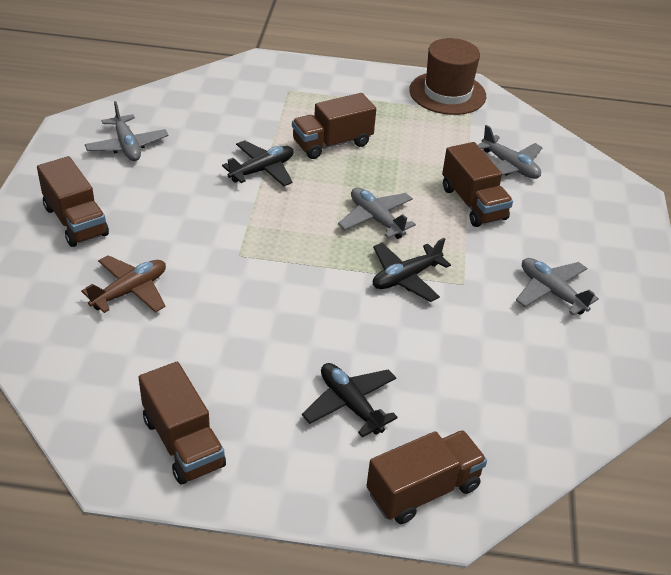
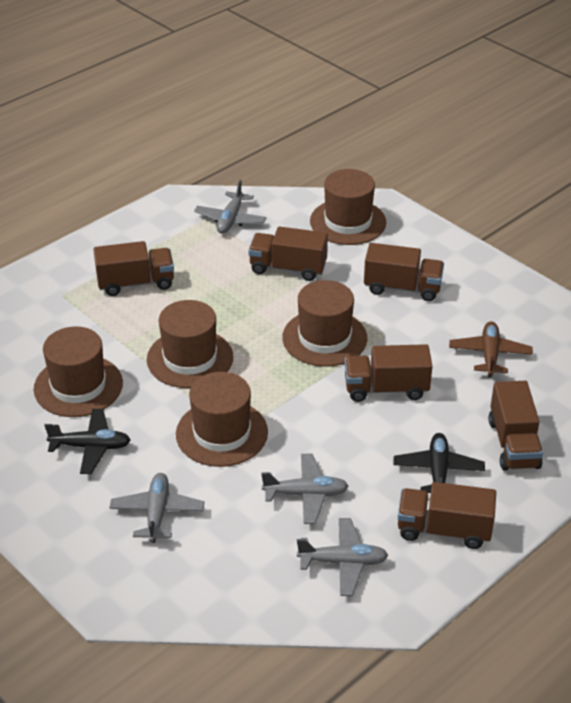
black plane: [222,140,293,186] [302,363,398,437] [373,238,451,302] = 3 -> [44,409,131,474] [393,433,485,493] = 2
brown hat: [409,38,486,115] = 1 -> [34,326,123,417] [147,300,233,388] [176,372,268,467] [282,280,367,367] [310,169,386,245] = 5
brown truck: [37,156,109,247] [138,362,226,484] [292,93,376,159] [366,430,487,524] [442,142,513,227] = 5 -> [93,241,174,296] [248,226,328,281] [345,344,432,402] [364,243,444,301] [398,482,496,549] [489,381,543,471] = 6

